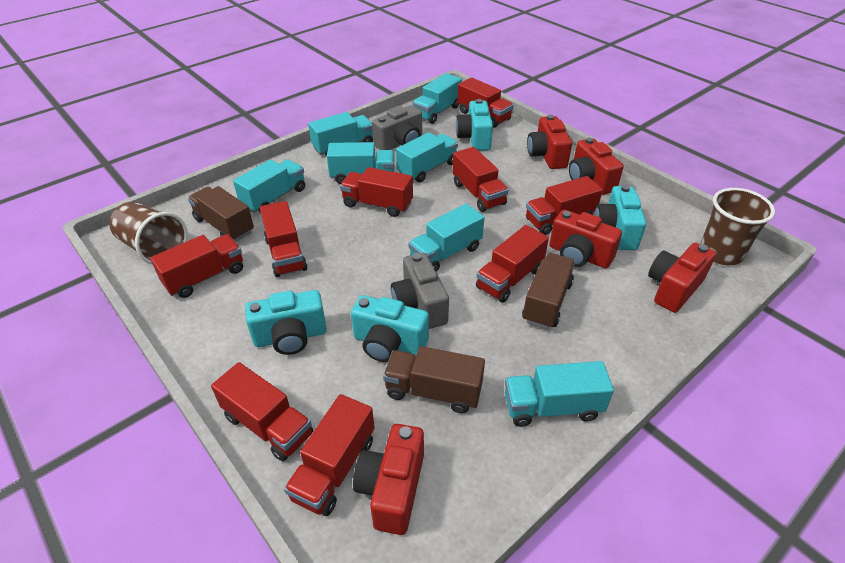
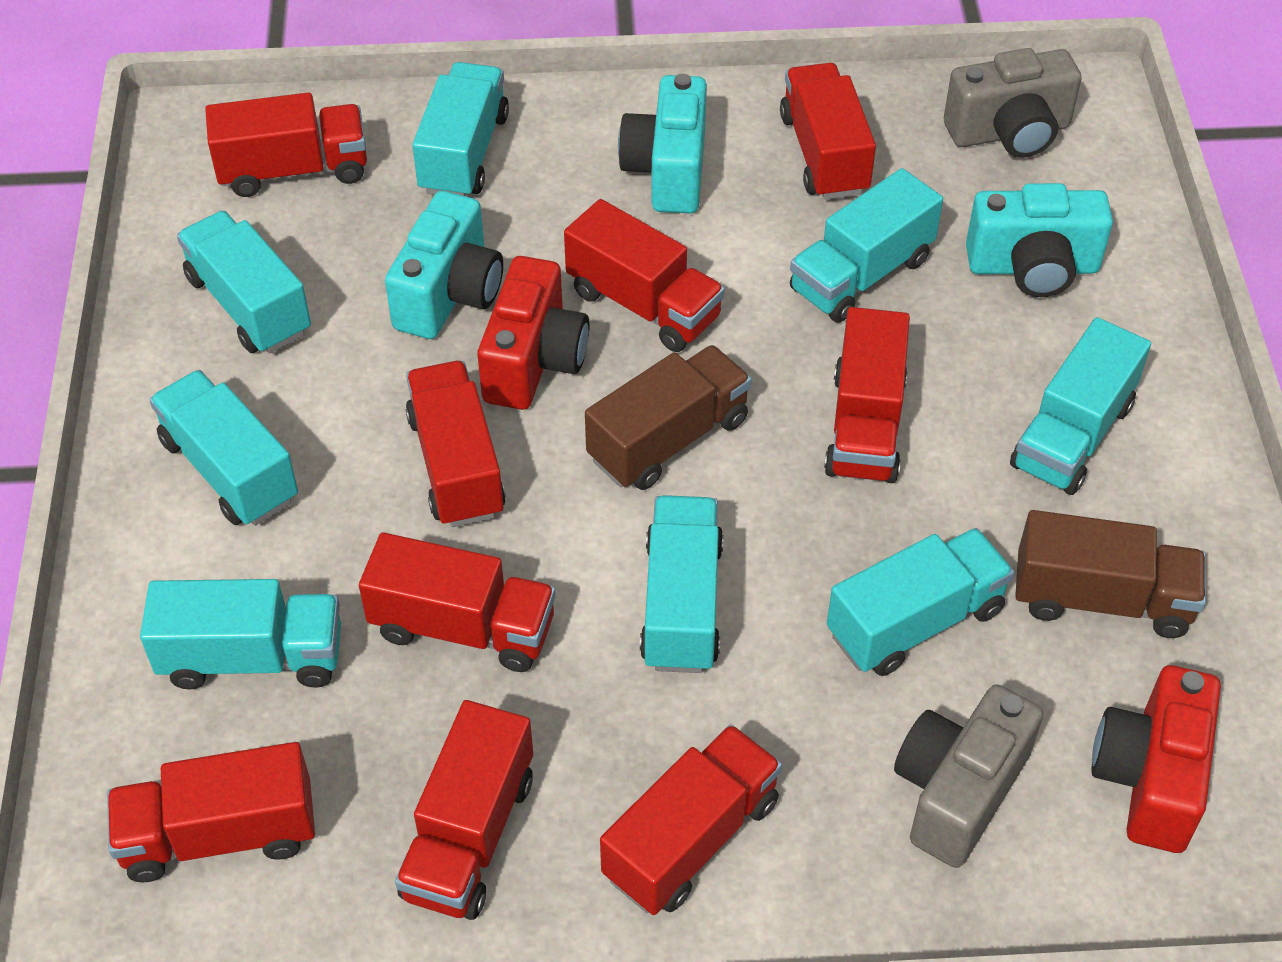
brown cup: [110,202,188,265] [700,188,775,265] = 2 -> none = 0
brown truck: [188,186,254,242] [383,346,485,414] [522,253,575,329] = 3 -> [585,345,752,490] [1015,510,1206,638] = 2
red camera: [353,424,424,535] [527,115,572,169] [549,210,622,268] [569,137,624,195] [648,243,716,313] = 5 -> [477,256,589,410] [1091,665,1221,853] = 2
turquoise camera: [245,290,327,355] [351,295,429,362] [456,99,493,151] [594,185,646,250] = 4 -> [385,191,503,339] [618,74,707,214] [966,183,1113,297] = 3
turquoise truck: [233,159,305,213] [308,112,373,157] [327,142,395,184] [396,132,458,182] [409,204,485,272] [413,73,462,124] [505,361,614,427] = 7 -> [140,579,341,689] [149,370,298,526] [177,211,311,354] [412,62,509,196] [640,495,724,673] [790,168,943,323] [827,528,1014,676] [1010,317,1151,495] = 8

